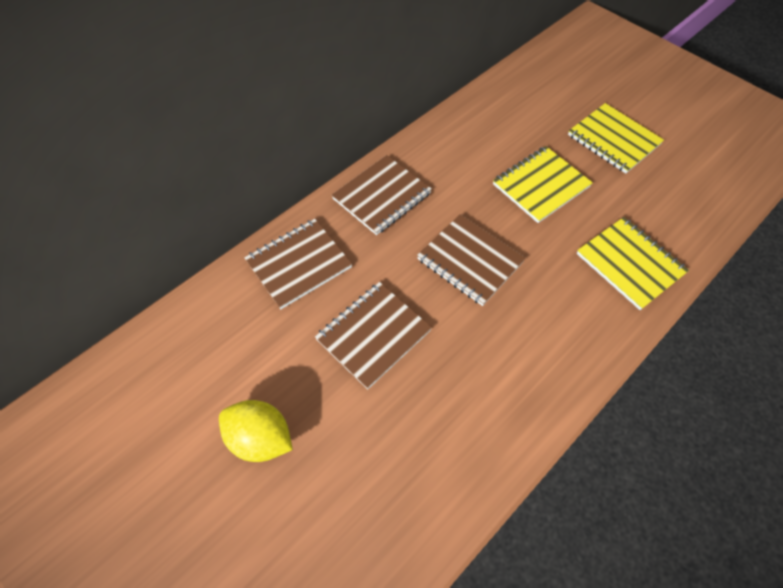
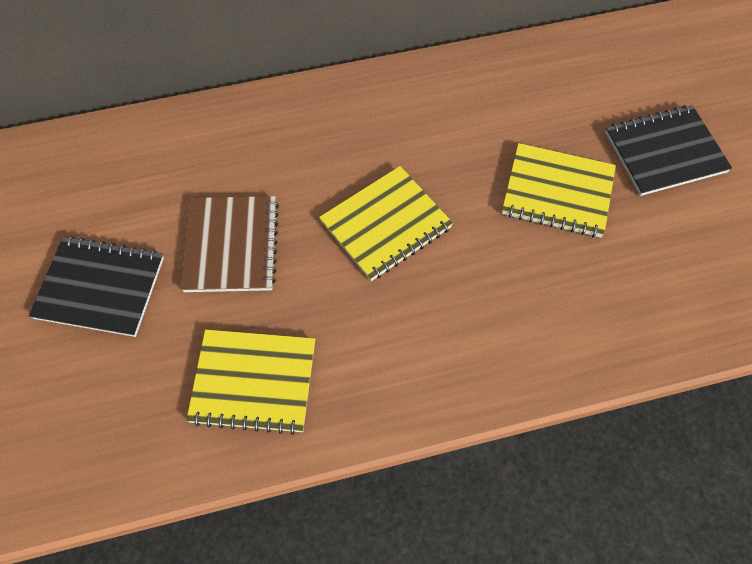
black notebook: none = 0 -> [29,236,164,337] [605,105,732,196] = 2
brown notebook: [244,219,352,309] [315,282,432,389] [332,155,432,235] [417,214,526,306] = 4 -> [181,196,279,292] = 1
yellow lemon: [219,400,293,462] = 1 -> none = 0

